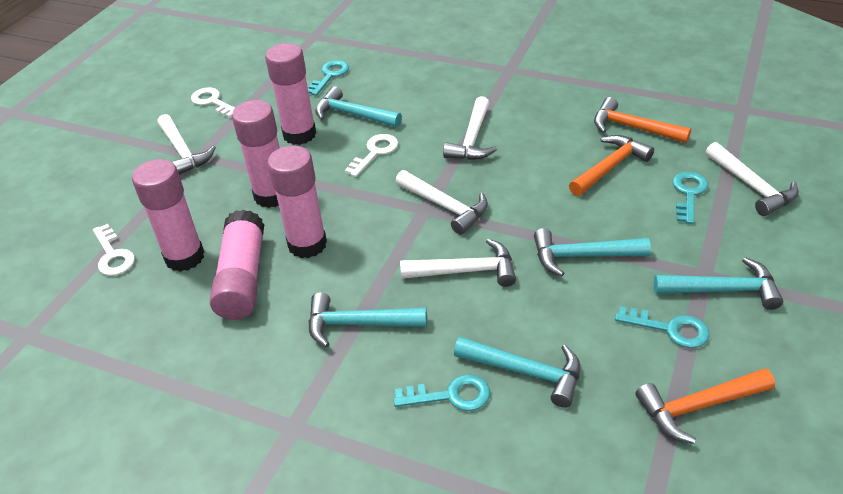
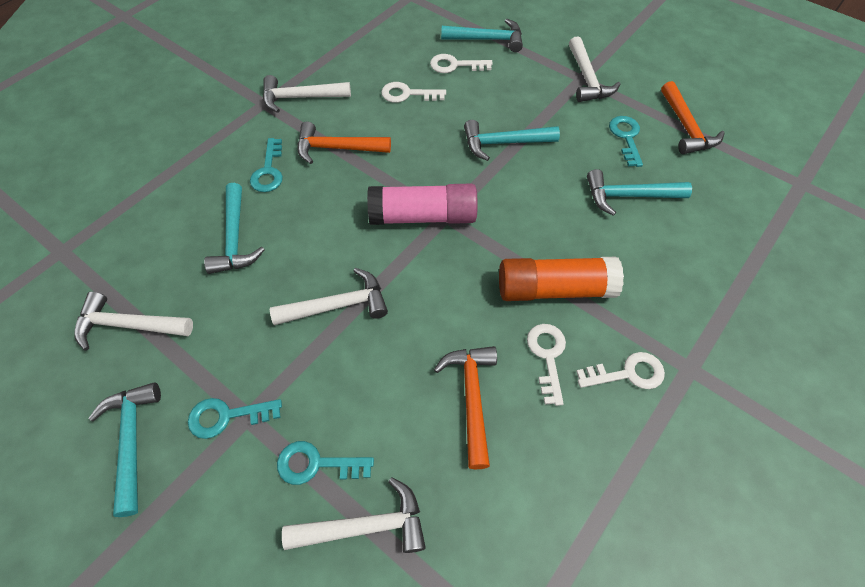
orange glue stick: none = 0 -> [499,257,624,301] = 1
pink glue stick: [132,159,204,272] [210,210,264,320] [232,100,280,208] [265,43,316,145] [268,146,327,258] = 5 -> [367,183,478,225] = 1
white key: [93,224,135,276] [191,87,235,118] [345,134,398,177] = 3 -> [381,82,446,103] [430,54,493,73] [527,324,566,406] [576,352,665,389] = 4

